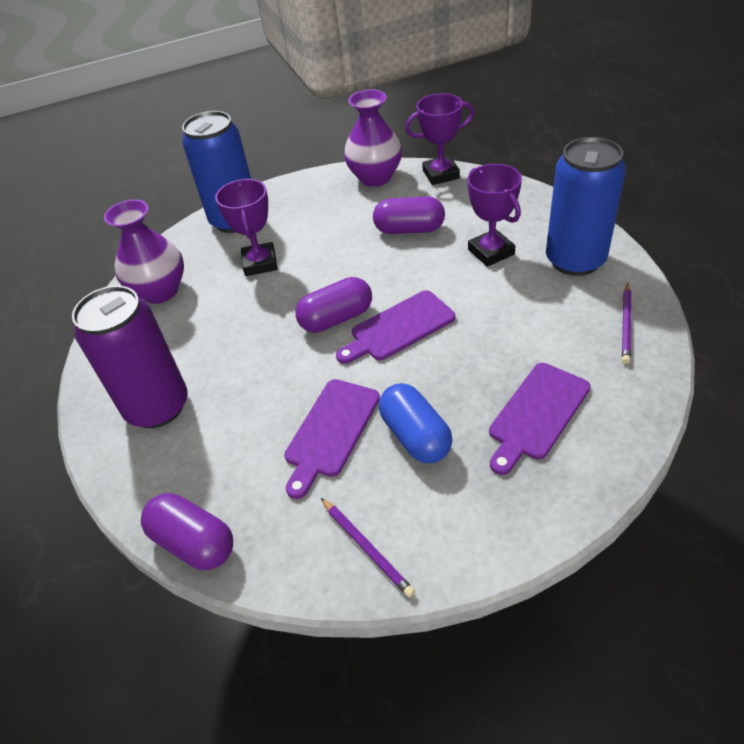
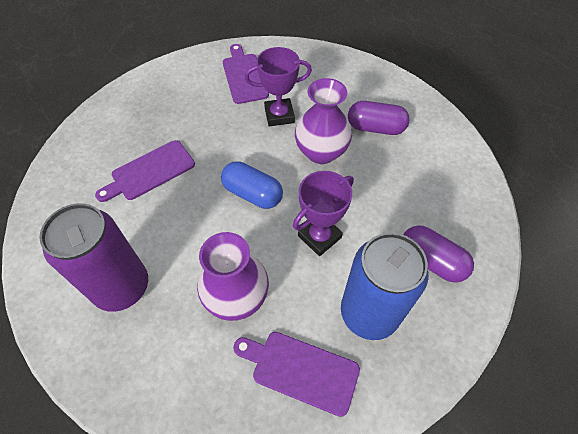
blue can: [182,111,251,233] [546,137,626,276] = 2 -> [341,233,428,340] = 1
purple capsule: [141,493,233,570] [295,277,372,333] [373,196,445,234] = 3 -> [348,101,410,135] [403,225,474,283] = 2
purple pencil: [321,498,415,598] [622,283,631,364] = 2 -> none = 0
purple trophy: [215,179,277,276] [405,93,474,185] [468,164,522,267] = 3 -> [245,47,312,126] [293,171,354,256] = 2

